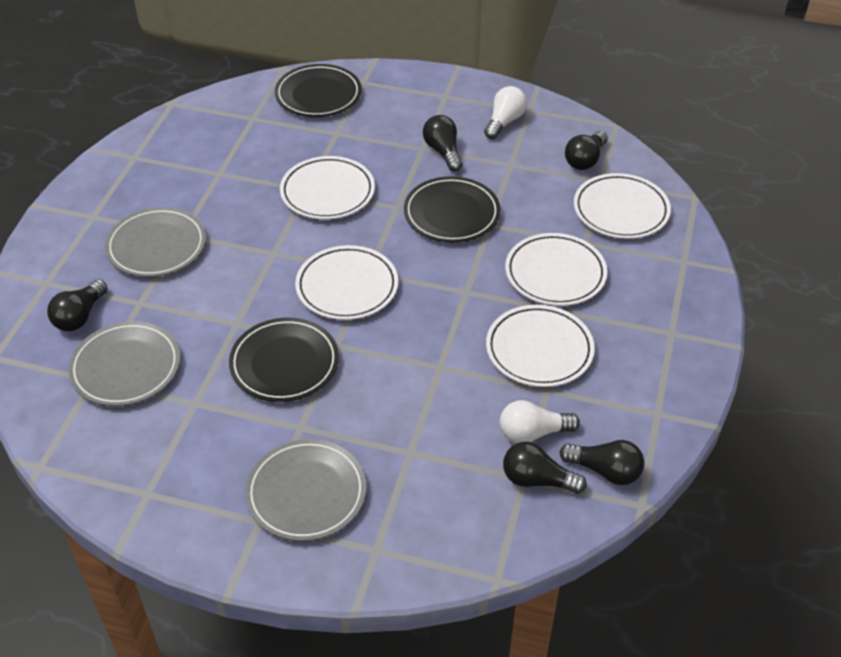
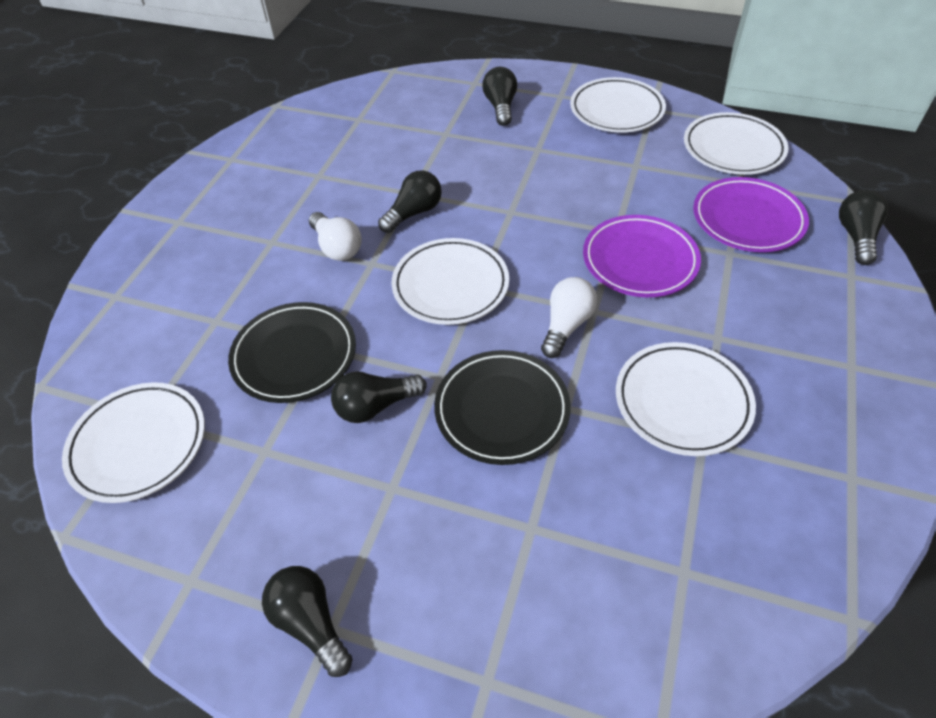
black plate: [229,318,339,402] [275,64,361,117] [404,176,501,242] = 3 -> [228,302,356,403] [434,350,571,465] = 2
grey plate: [68,321,180,406] [105,207,206,277] [245,439,366,541] = 3 -> none = 0
purple plate: none = 0 -> [583,215,701,297] [693,177,809,252] = 2

